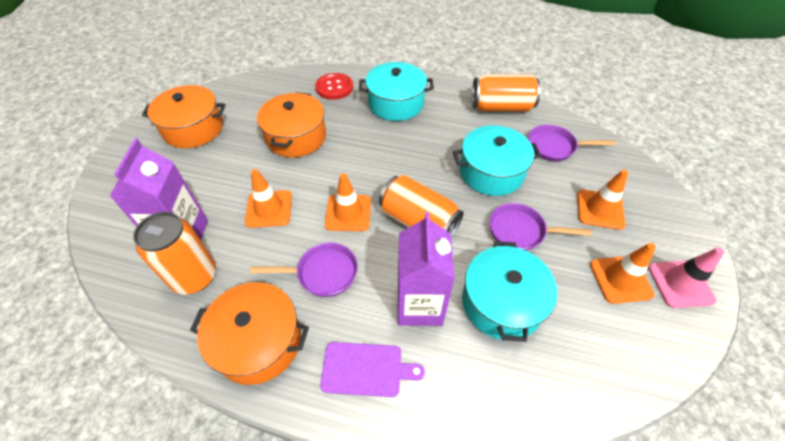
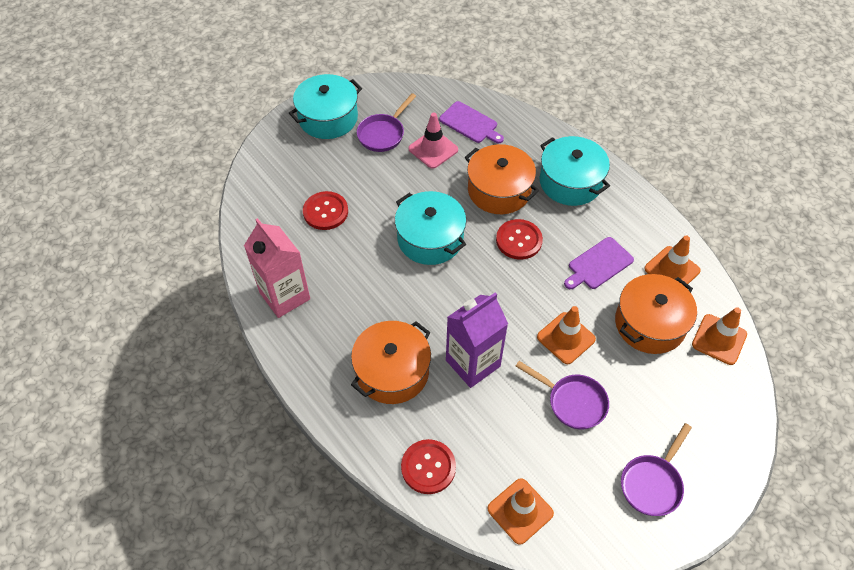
orange can: [133,212,216,294] [379,175,464,238] [472,74,541,111] = 3 -> none = 0
pink carton: none = 0 -> [244,218,310,318] = 1
purple carton: [110,139,208,240] [398,212,455,326] = 2 -> [446,292,508,388] = 1
purple cutting board: [320,342,425,397] = 1 -> [439,101,504,144] [564,237,634,289] = 2
red button: [315,73,353,100] = 1 -> [303,191,348,230] [401,439,456,494] [496,219,543,260] = 3

